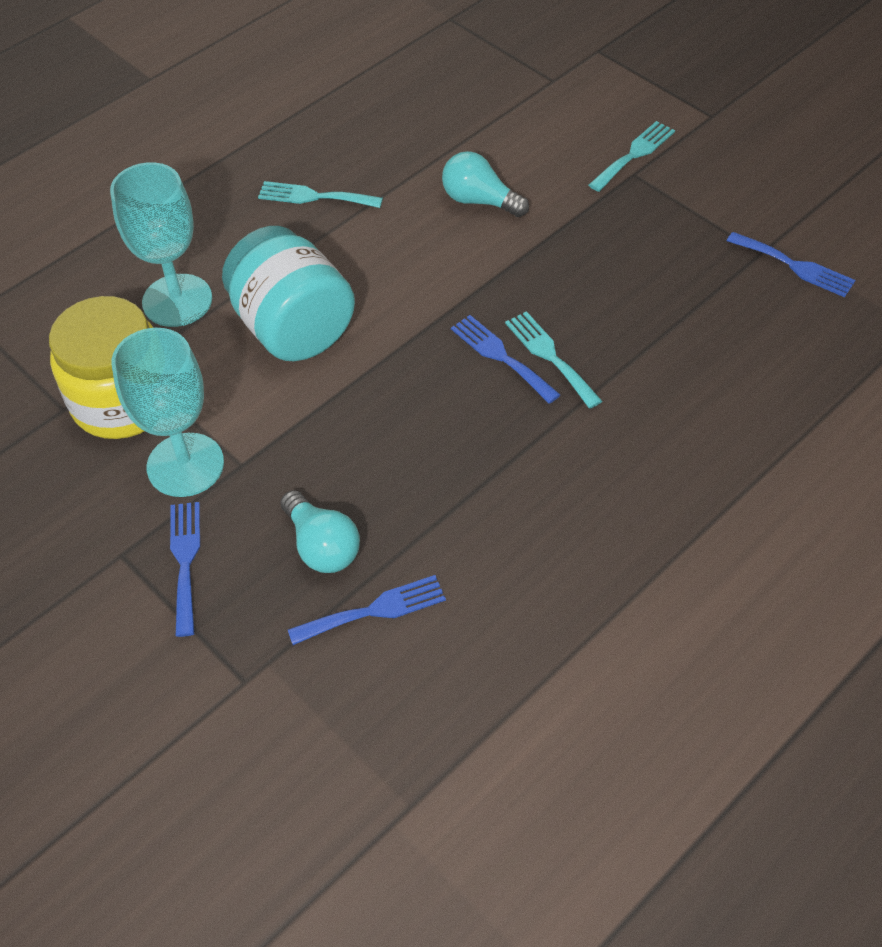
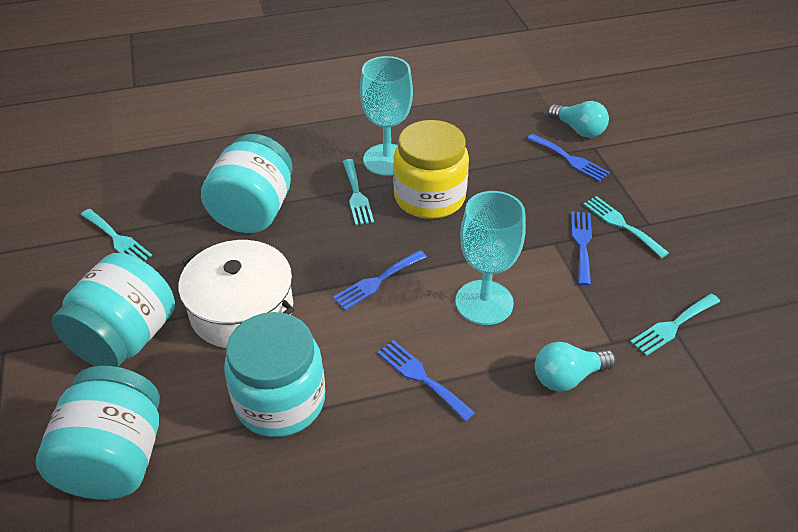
turquoise fork: [258,181,383,208] [505,311,602,409] [589,121,675,192] = 3 -> [81,209,152,261] [342,159,374,225] [583,196,669,258] [630,294,720,356] = 4
turquoise jar: [222,226,355,361] = 1 -> [36,366,160,500] [52,253,175,367] [201,134,293,233] [224,312,325,437] = 4
white pot: none = 0 -> [178,240,294,348] = 1

